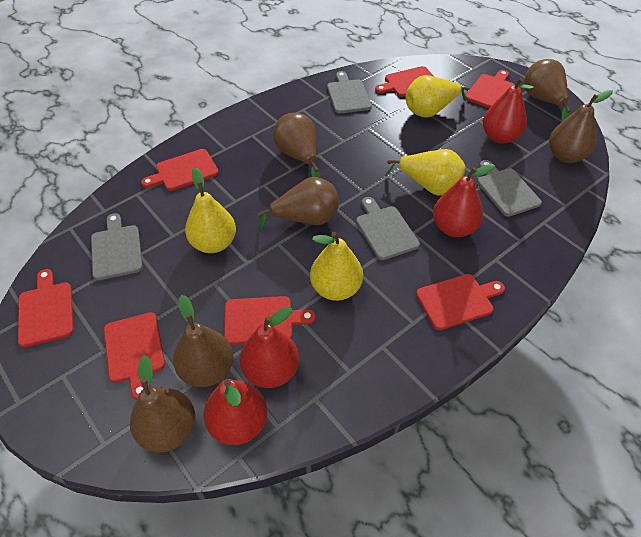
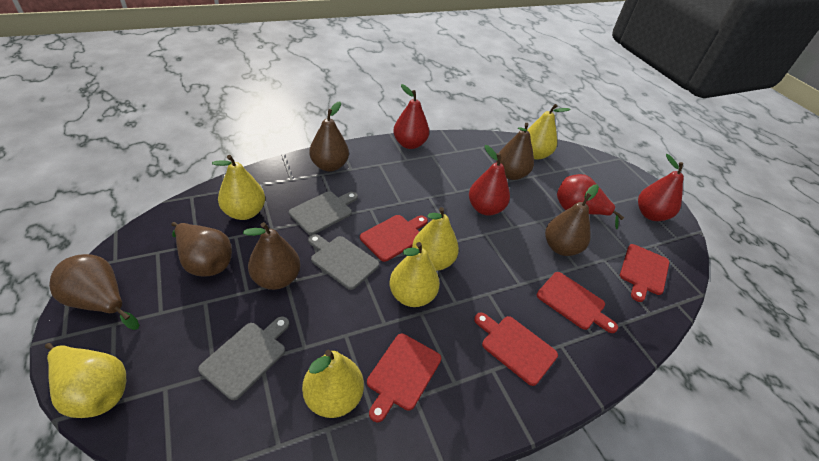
grey cutting board: [91,213,143,280] [327,71,372,114] [356,197,420,260] [477,160,542,217] = 4 -> [198,316,289,400] [289,191,358,235] [308,234,379,290] = 3
red cutting board: [18,269,74,348] [104,312,165,400] [141,149,219,191] [224,296,316,345] [375,66,433,97] [416,274,505,330] [466,70,514,108] = 7 -> [360,215,428,262] [367,334,441,422] [474,313,558,386] [537,272,618,333] [620,244,669,302] = 5
yellow pear: [185,167,236,253] [310,232,363,301] [385,149,465,196] [406,75,470,118] = 4 -> [45,343,126,418] [212,155,265,220] [302,350,364,418] [389,242,440,307] [412,207,459,271] [527,104,571,160] = 6

